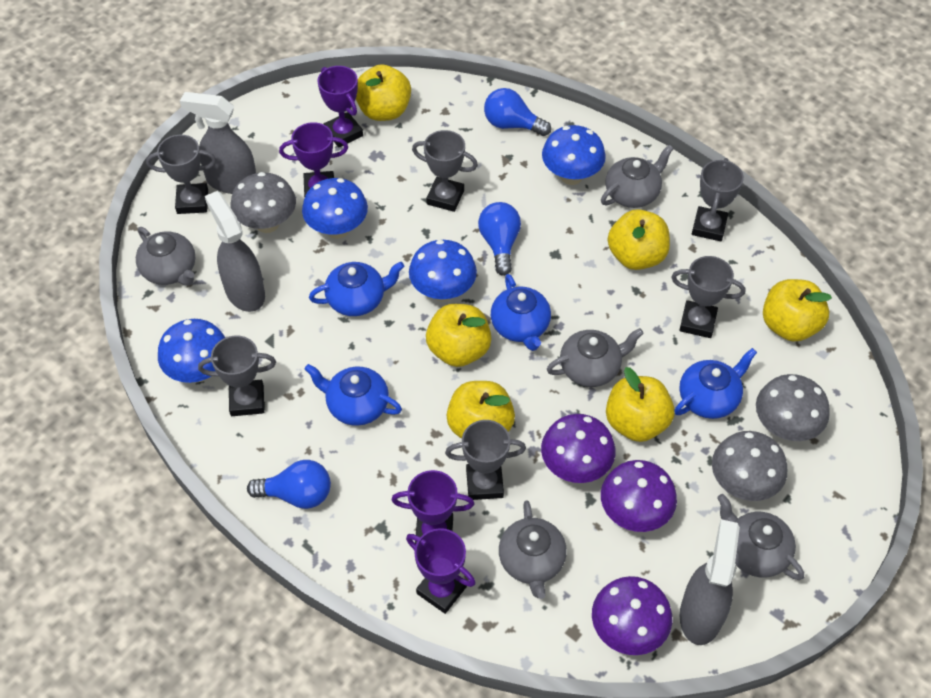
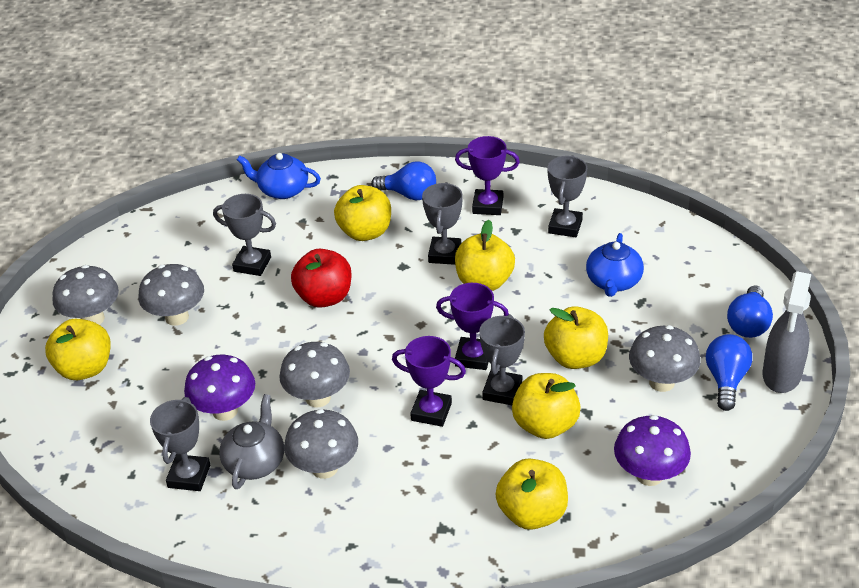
blue mushroom: [158,319,226,383] [302,178,368,239] [409,240,477,302] [542,125,606,185] = 4 -> none = 0
blue teapot: [305,364,402,426] [309,261,404,316] [491,274,551,351] [674,348,757,419] = 4 -> [237,153,321,199] [586,233,644,297] = 2
grey mushroom: [231,172,296,233] [712,431,787,501] [756,374,830,441] = 3 -> [52,265,119,325] [138,264,204,326] [279,342,350,408] [284,409,358,479] [629,325,701,392] = 5
grey spray bottle: [180,92,256,194] [205,191,265,312] [680,519,740,645] = 3 -> [762,271,811,393] = 1
grey teapot: [136,227,196,286] [499,500,567,599] [547,328,644,387] [601,145,674,208] [717,494,804,580] = 5 -> [219,394,284,489] = 1
grey trophy: [146,135,216,214] [198,335,276,416] [412,130,478,212] [445,420,526,500] [671,256,745,338] [692,158,744,241] = 6 -> [150,397,210,491] [213,194,276,276] [422,182,463,265] [479,314,525,405] [547,155,587,237] = 5
purple mushroom: [541,414,616,483] [592,576,672,655] [601,460,677,532] = 3 -> [184,355,255,421] [614,415,691,486] = 2
purple trophy: [279,122,348,197] [318,66,363,147] [391,470,474,544] [406,528,476,614] = 4 -> [392,336,466,427] [436,283,509,370] [455,136,520,215] = 3
red apple: none = 0 -> [291,249,351,308] = 1

